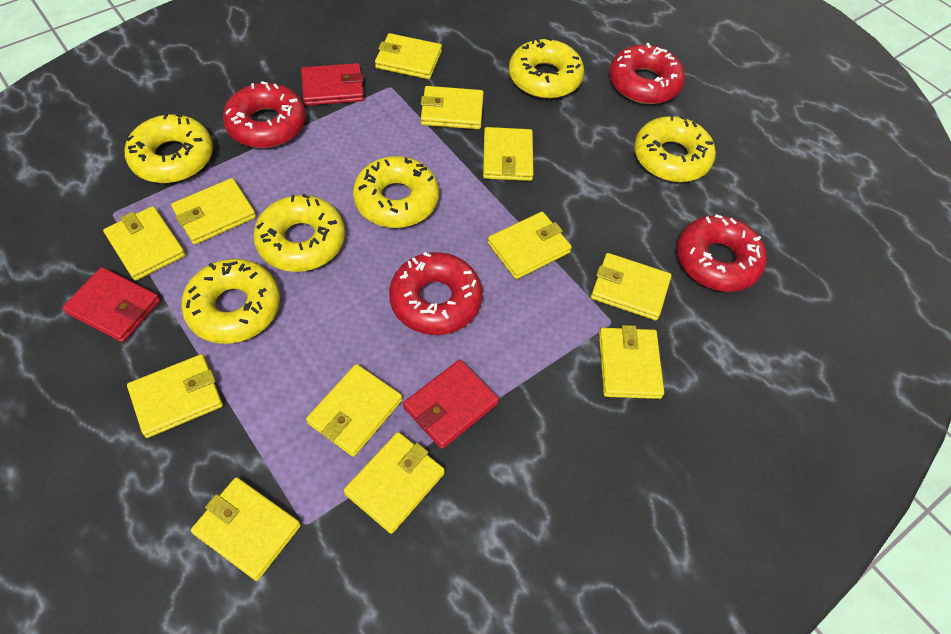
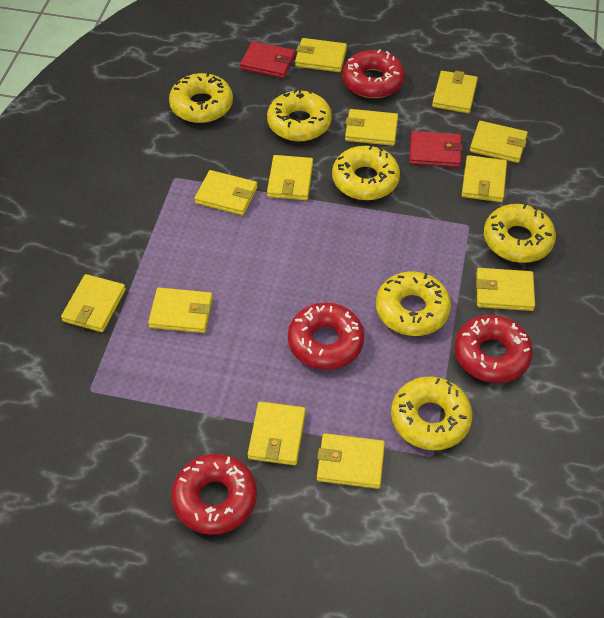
red wallet: [62,267,160,343] [301,63,364,106] [403,359,499,449] = 3 -> [240,41,295,78] [409,131,463,168] = 2

